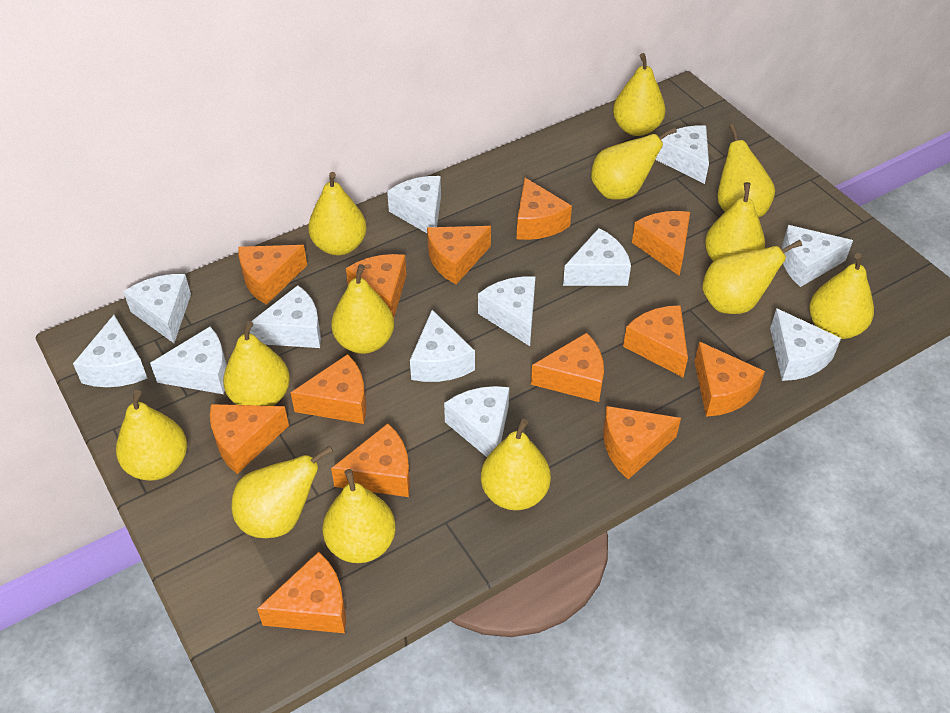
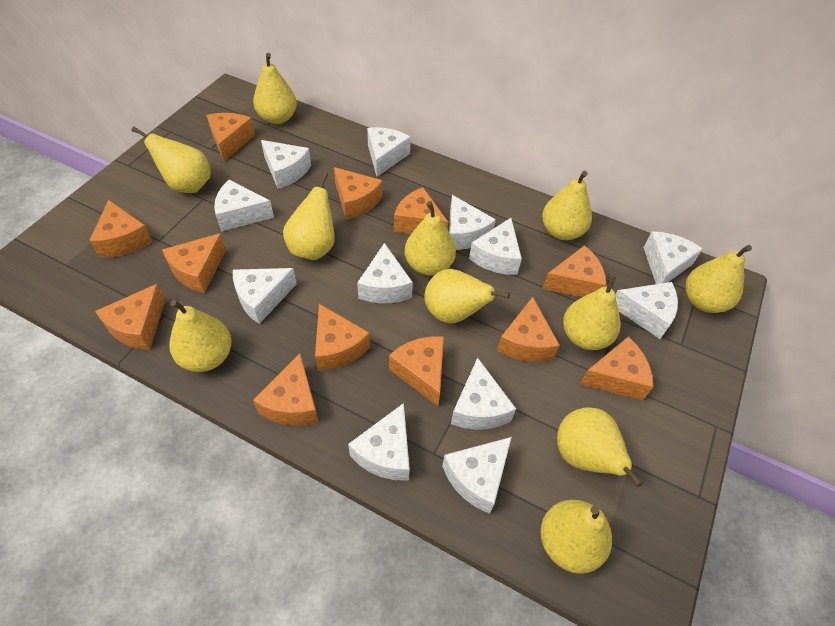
orange cheese: [210,404,289,474] [238,245,307,305] [257,552,346,633] [290,354,366,424] [331,423,410,497] [346,254,406,318] [427,226,491,284] [517,178,572,240] [531,333,604,402] [603,406,681,479] [623,305,688,377] [632,211,690,276] [694,341,765,417] = 13 -> [89,200,153,258] [95,284,165,350] [162,233,226,293] [206,113,255,161] [253,353,319,426] [315,304,370,371] [334,167,382,220] [389,336,444,406] [394,187,448,234] [497,297,560,362] [542,245,606,297] [580,337,653,400] = 12
yellow pear: [116,390,187,481] [223,321,290,406] [232,445,333,538] [308,172,367,255] [322,469,396,563] [331,264,394,354] [481,419,551,510] [591,127,677,200] [613,53,666,136] [702,240,802,314] [705,182,765,261] [717,124,775,217] [809,253,874,339] = 13 -> [132,127,211,193] [169,300,232,372] [253,53,297,124] [283,172,335,260] [404,201,456,276] [424,269,510,323] [540,500,612,574] [542,171,592,240] [557,407,643,487] [563,275,621,350] [685,245,752,313] = 11

